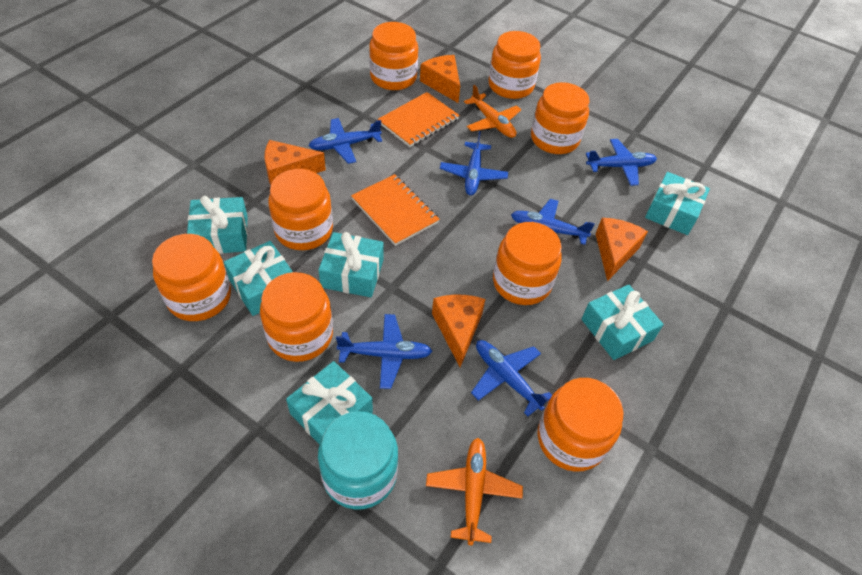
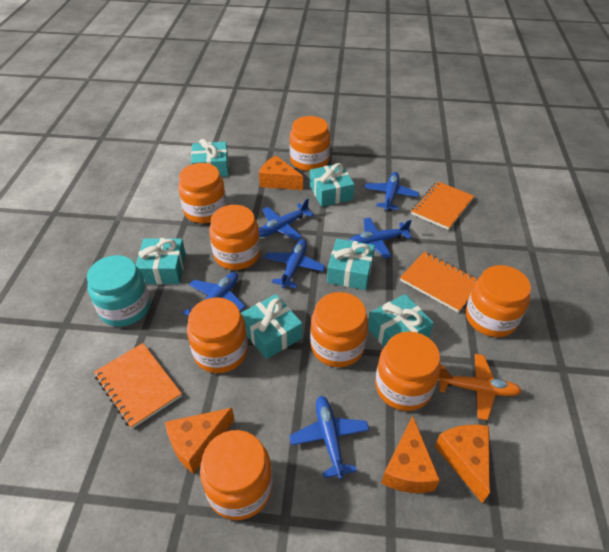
orange notebook: [351,174,440,246] [378,92,460,147] = 2 -> [94,343,182,429] [400,252,478,313] [411,181,474,230] = 3
orange plane: [426,438,523,545] [464,85,521,138] = 2 -> [438,354,522,420] = 1

